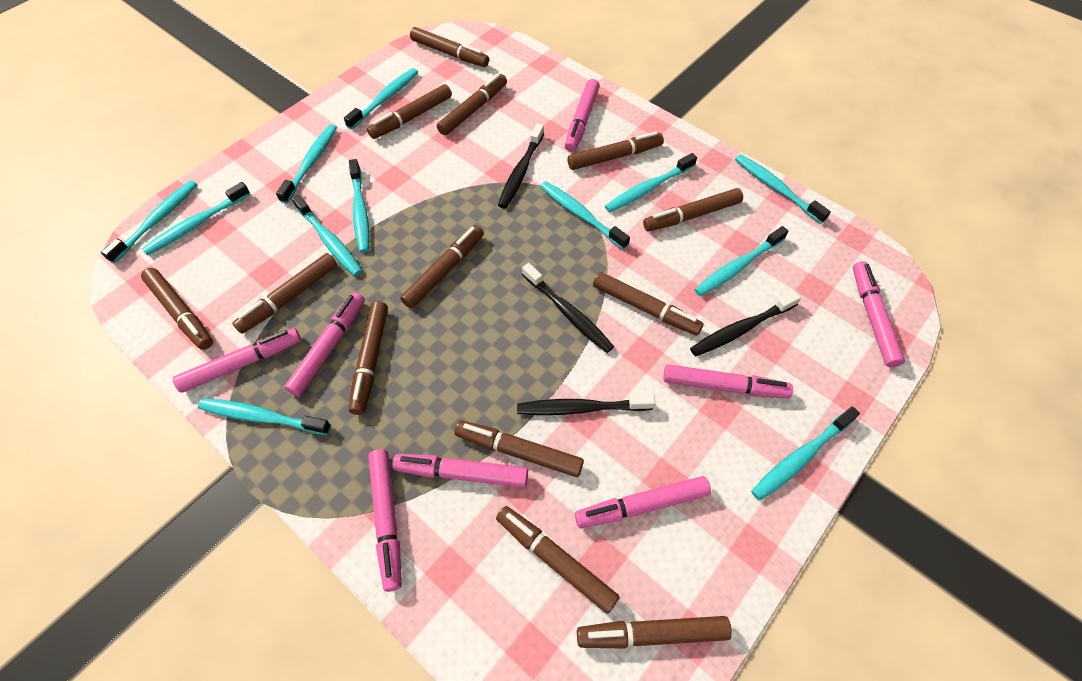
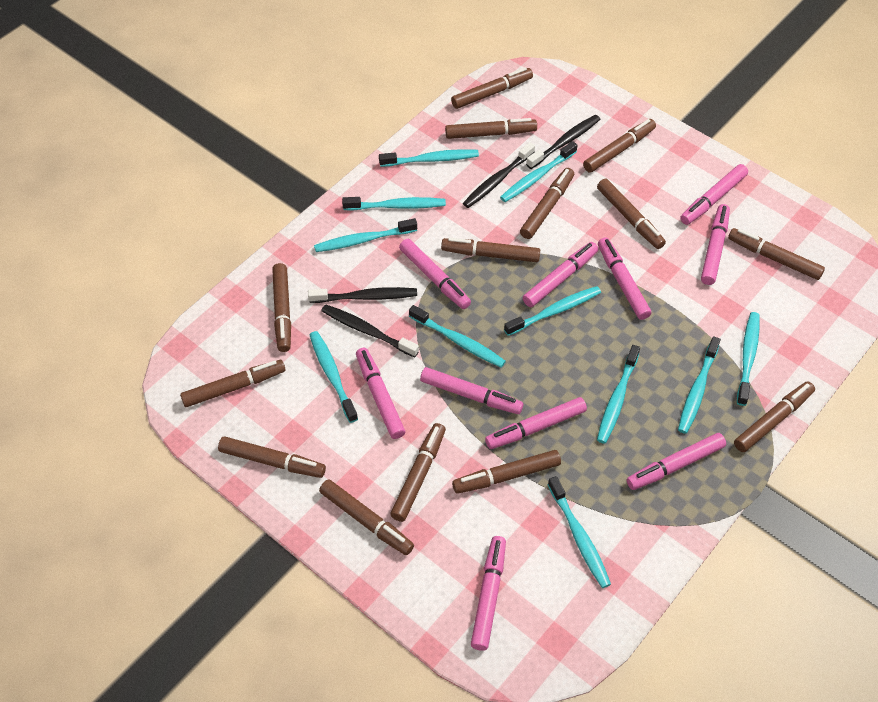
brown marker: [141,268,213,350] [232,253,337,334] [349,301,388,415] [367,84,452,139] [400,225,484,309] [410,27,489,67] [437,74,507,135] [455,420,584,477] [496,506,620,614] [567,131,664,170] [577,616,732,649] [593,272,704,335] [643,188,743,231] = 13 -> [180,360,285,407] [218,437,326,478] [272,263,291,352] [319,479,414,555] [390,423,446,522] [441,238,540,262] [445,118,537,139] [451,67,533,109] [452,450,561,494] [520,168,574,239] [583,119,656,173] [597,179,666,249] [728,228,825,280] [734,381,815,452] = 14
pink marker: [173,328,301,393] [284,292,365,396] [368,449,402,592] [392,454,528,488] [565,79,600,152] [575,476,711,528] [663,364,793,399] [853,261,905,367] = 8 -> [356,348,405,439] [399,239,471,309] [420,367,523,414] [471,536,506,651] [485,397,587,449] [523,242,598,307] [598,237,651,320] [627,433,726,490] [680,164,748,225] [701,204,730,285] = 10
turquoise toothbrush: [101,180,197,263] [142,182,251,255] [198,398,331,435] [276,124,337,204] [291,194,362,276] [344,68,418,130] [349,159,370,253] [540,181,630,249] [605,153,697,212] [695,226,789,296] [735,154,831,224] [751,406,860,501] = 12 -> [309,331,358,423] [314,218,417,252] [342,197,446,211] [379,149,479,167] [409,305,506,367] [500,141,578,202] [504,286,601,336] [548,476,611,588] [597,345,640,444] [678,336,721,434] [737,312,760,406] = 11

